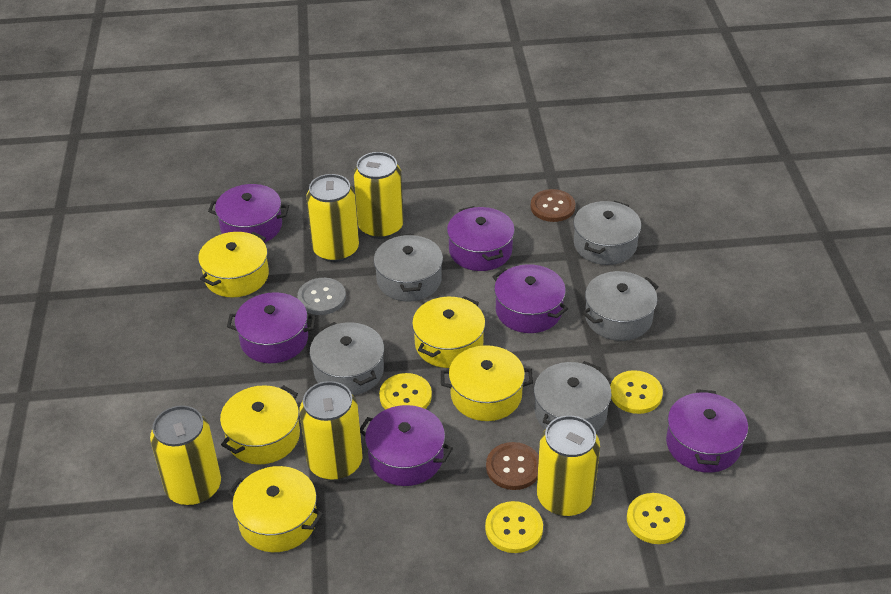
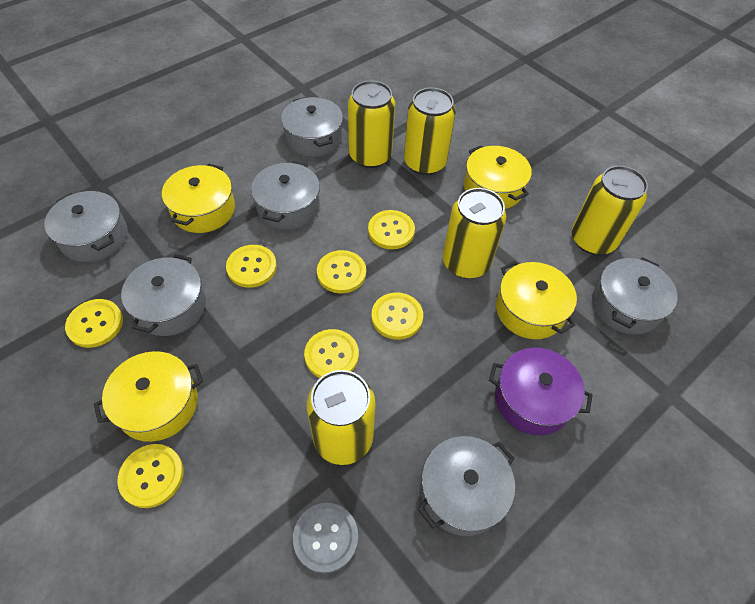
brown button: [486,442,539,490] [531,189,575,222] = 2 -> none = 0
grey pot: [310,322,384,395] [374,234,443,301] [534,361,612,432] [574,201,641,265] [582,271,659,341] = 5 -> [44,191,128,262] [121,254,206,336] [251,161,320,230] [281,97,343,157] [418,436,515,536] [592,257,678,335] = 6
purple pot: [208,184,289,243] [227,292,316,363] [360,405,453,486] [447,206,515,271] [493,264,568,333] [666,389,748,473] = 6 -> [489,348,593,435] = 1
yellow button: [379,373,432,410] [485,501,543,553] [610,370,663,414] [627,493,685,544] = 4 -> [65,299,123,348] [117,444,183,508] [226,245,277,288] [304,329,359,378] [317,250,366,293] [368,210,415,249] [371,292,423,340] = 7
yellow pot: [198,232,269,297] [220,385,300,465] [228,466,323,552] [412,296,485,368] [441,345,533,421] = 5 -> [94,351,203,442] [162,163,235,233] [464,145,532,209] [496,261,577,339] = 4

